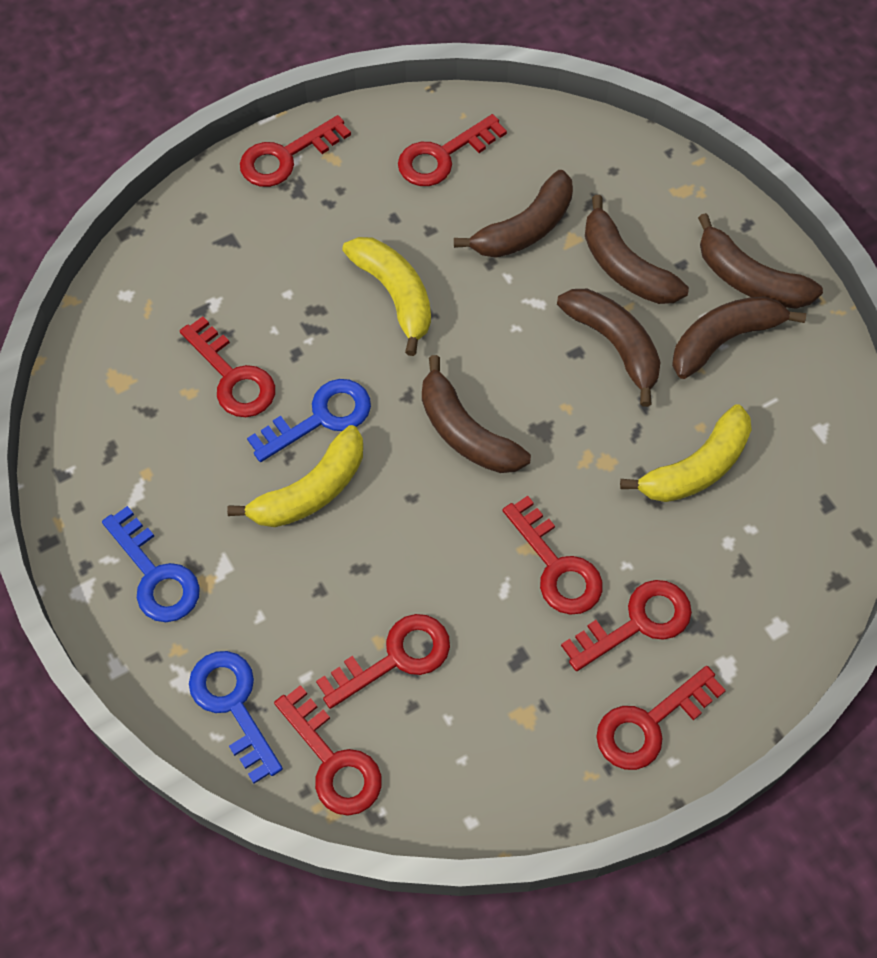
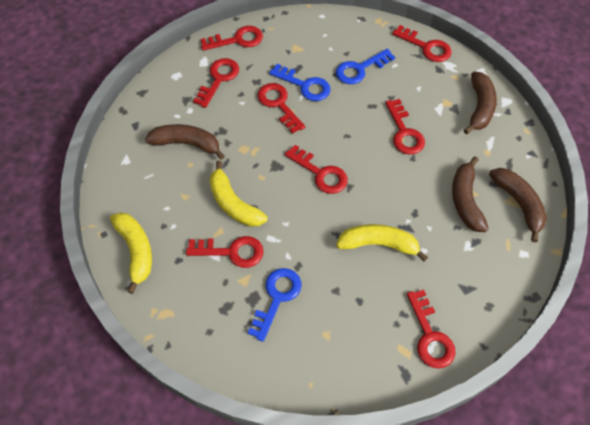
brown banana: [422,355,531,473] [454,170,573,258] [557,289,661,407] [585,195,689,304] [672,296,806,379] [698,213,823,309] = 6 -> [145,124,225,160] [452,156,489,232] [464,72,497,134] [489,168,547,242] = 4

